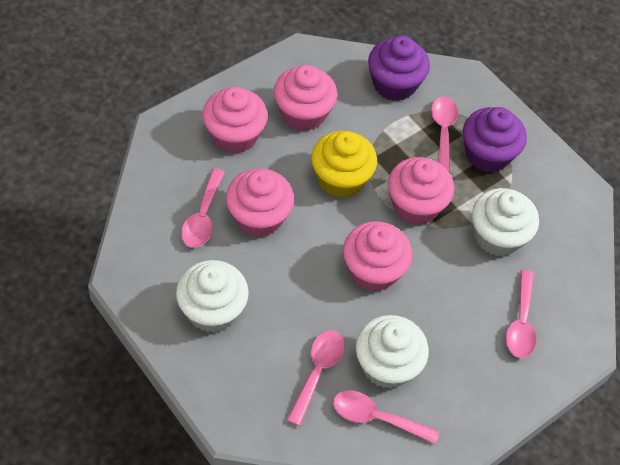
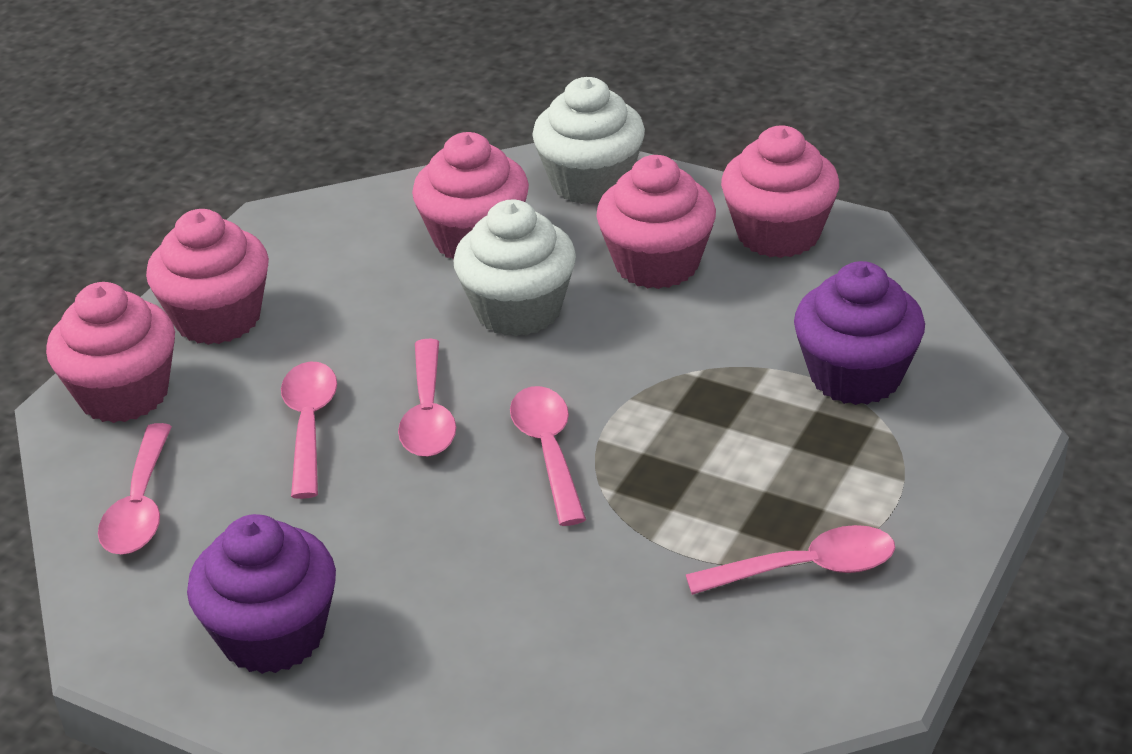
white cupcake: [176,260,249,333] [356,315,429,389] [472,188,539,256] = 3 -> [453,200,576,337] [532,77,645,204] = 2
yellow cupcake: [311,131,377,198] = 1 -> none = 0

